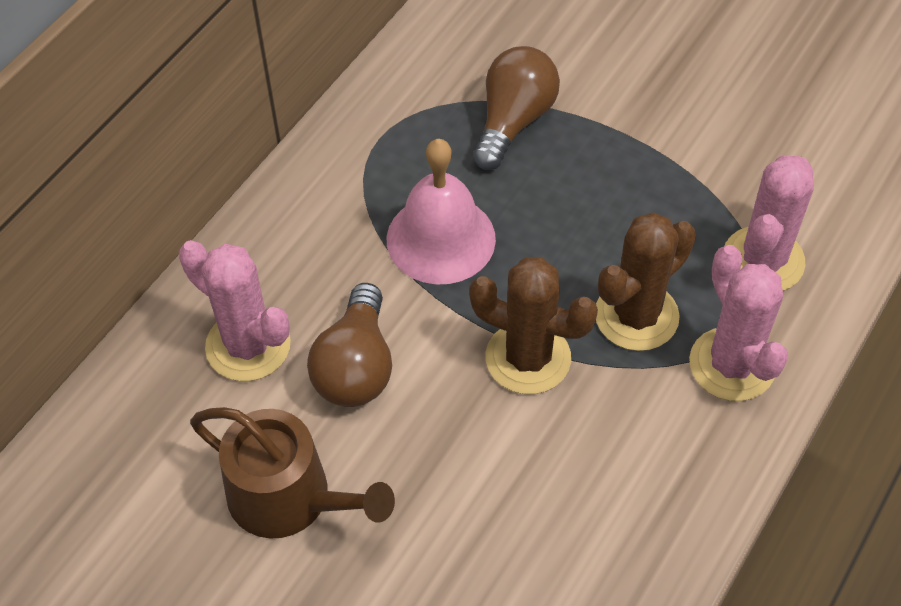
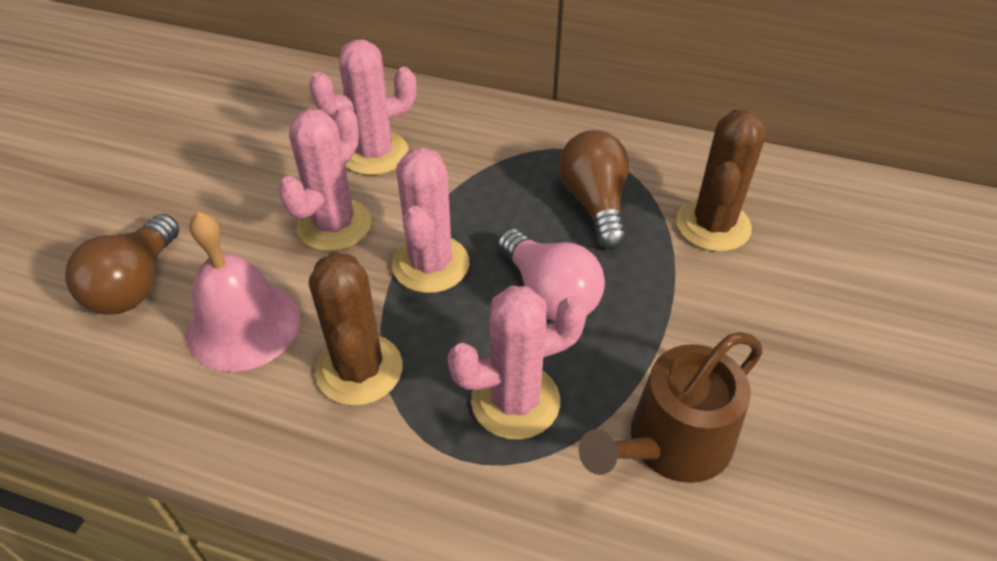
pink cactus: [179,240,290,381] [689,245,788,401] [725,155,814,291] = 3 -> [278,105,371,251] [309,40,416,175] [392,147,469,293] [448,285,587,440] = 4
pink light bulb: none = 0 -> [497,229,605,321] = 1

